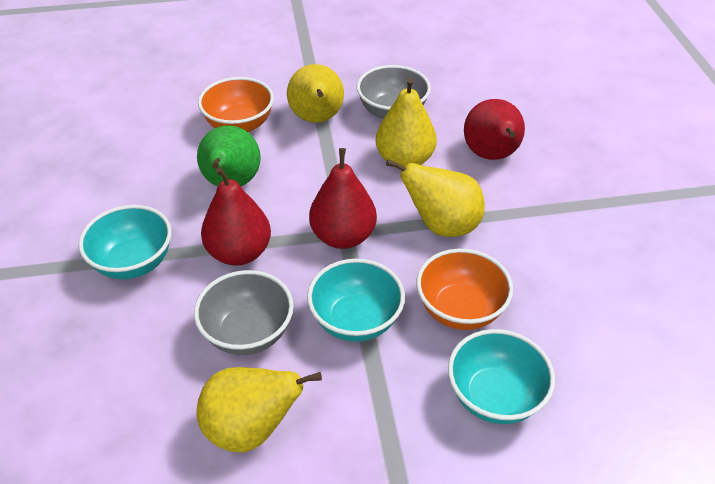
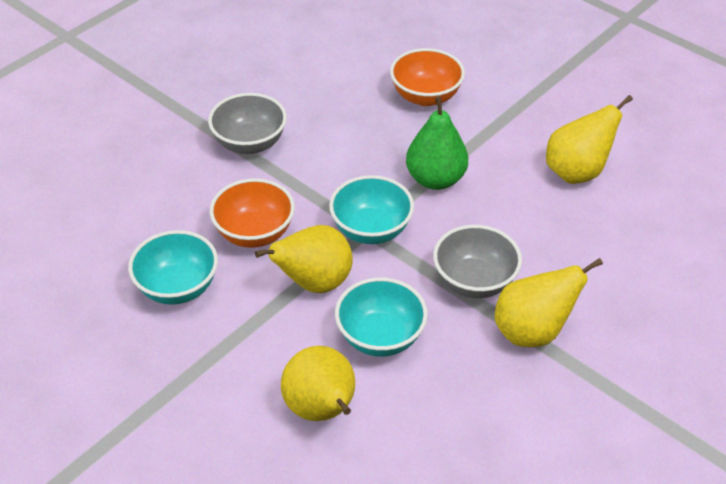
red pear: [201,167,271,266] [309,148,377,249] [464,99,525,160] = 3 -> none = 0

